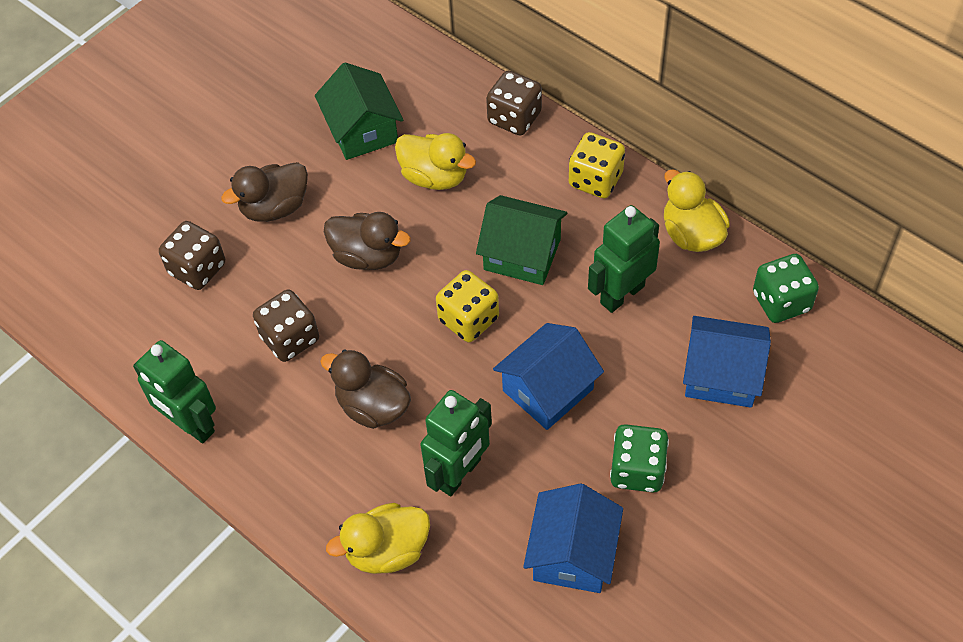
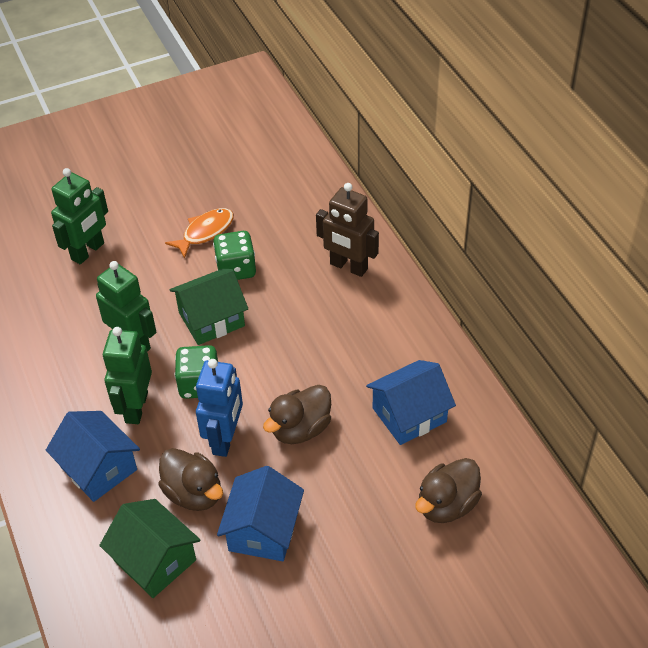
blue robot: none = 0 -> [196,359,243,457] = 1
brown dice: [159,221,225,290] [253,289,319,362] [486,71,542,136] = 3 -> none = 0
brown robot: none = 0 -> [316,183,379,277] = 1
orange fish: none = 0 -> [165,208,234,259] = 1
yellow dice: [436,270,499,342] [569,132,625,199] = 2 -> none = 0
yellow duck: [326,503,430,574] [395,133,476,190] [664,169,730,252] = 3 -> none = 0

